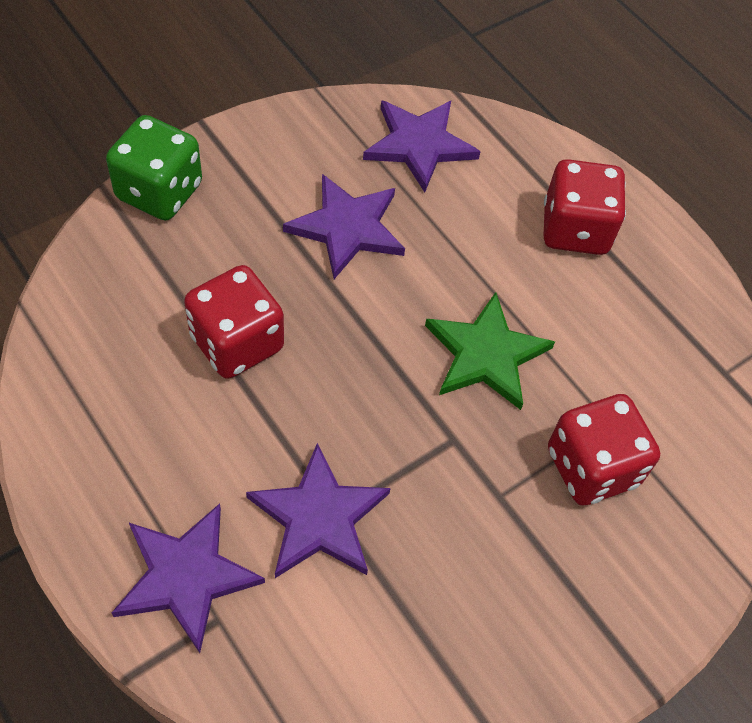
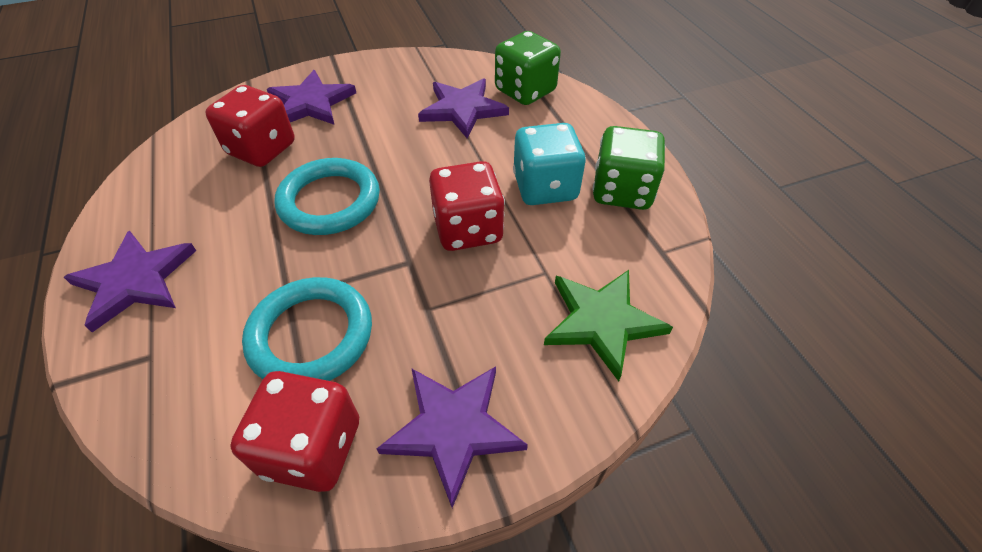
green dice: [106,115,202,221] = 1 -> [495,31,561,105] [593,126,666,210] = 2
turquoise dice: none = 0 -> [513,123,586,205] = 1
turquoise ring: none = 0 -> [242,277,372,381] [274,158,380,235] = 2

